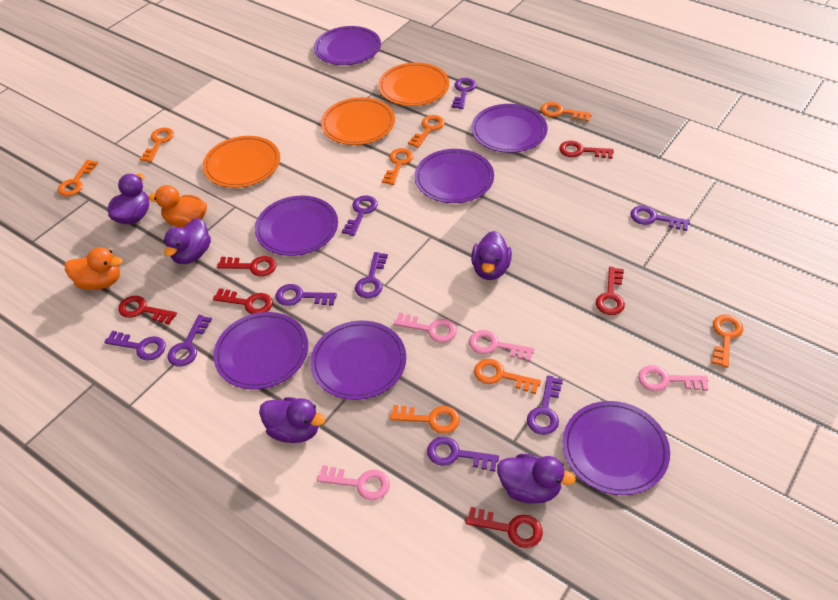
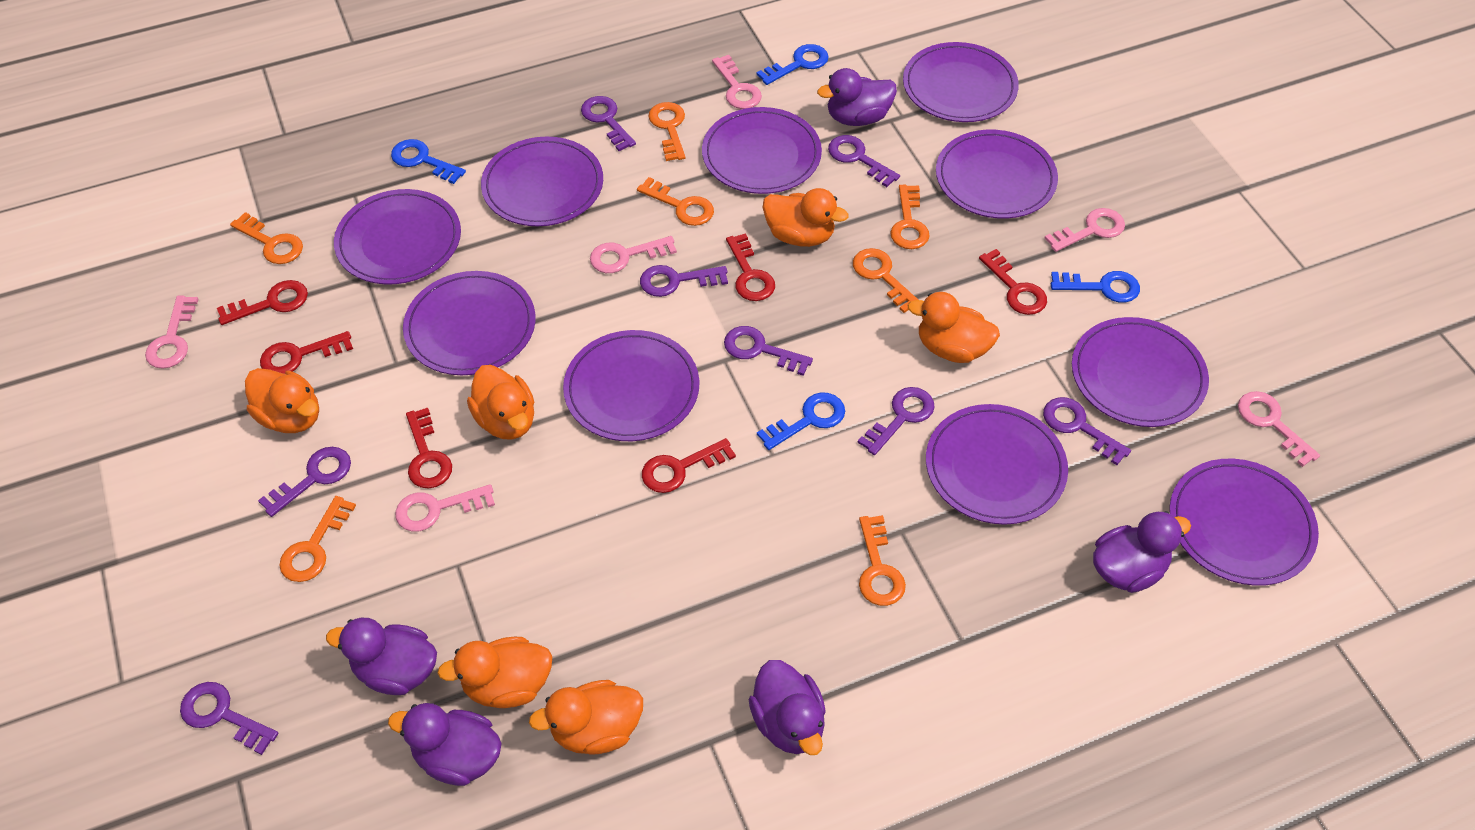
blue key: none = 0 -> [391,139,466,184] [756,44,829,85] [757,392,845,450] [1051,271,1140,303] = 4
orange duck: [65,247,123,290] [148,185,207,228] = 2 -> [245,368,319,433] [438,637,553,708] [467,365,534,440] [529,680,643,754] [762,188,849,247] [907,292,1000,363] = 6
orange key: [58,160,98,196] [140,127,174,162] [382,148,413,185] [390,405,460,434] [408,115,445,148] [474,359,541,394] [541,102,592,122] [712,315,743,368] = 8 -> [230,212,303,264] [279,496,356,582] [637,177,714,226] [648,102,685,161] [853,248,918,313] [859,515,906,606] [890,185,930,249] = 7
orange plate: [203,136,280,188] [321,97,395,145] [378,62,449,106] = 3 -> none = 0
pink key: [317,465,390,500] [394,312,457,343] [469,330,534,362] [638,365,708,391] = 4 -> [145,296,198,369] [395,484,495,532] [590,236,677,273] [712,55,762,109] [1045,208,1125,252] [1238,391,1320,467] = 6
purple key: [104,331,166,360] [168,315,212,366] [276,284,337,306] [342,195,378,236] [355,252,388,299] [427,436,499,472] [452,78,477,109] [527,375,563,435] [630,205,690,231] = 9 -> [180,682,279,755] [258,447,351,517] [581,96,636,151] [640,265,728,297] [724,326,813,376] [828,135,900,187] [858,387,935,455] [1043,397,1131,465] = 8
purple plate: [213,312,308,389] [255,196,338,256] [310,321,406,400] [314,26,381,65] [414,149,494,203] [471,104,548,153] [562,401,670,495] = 7 -> [334,189,461,285] [403,271,536,375] [481,137,603,226] [563,330,699,441] [702,107,822,194] [903,42,1019,122] [926,404,1068,525] [936,130,1058,219] [1072,317,1209,427] [1169,459,1319,586] = 10

